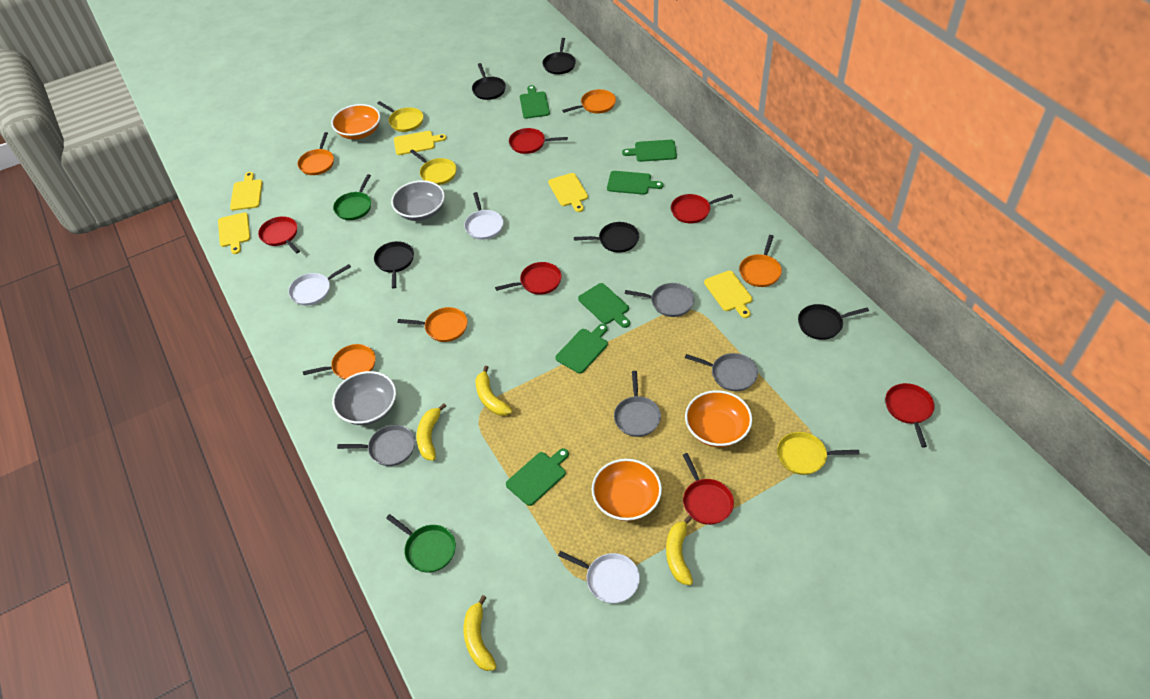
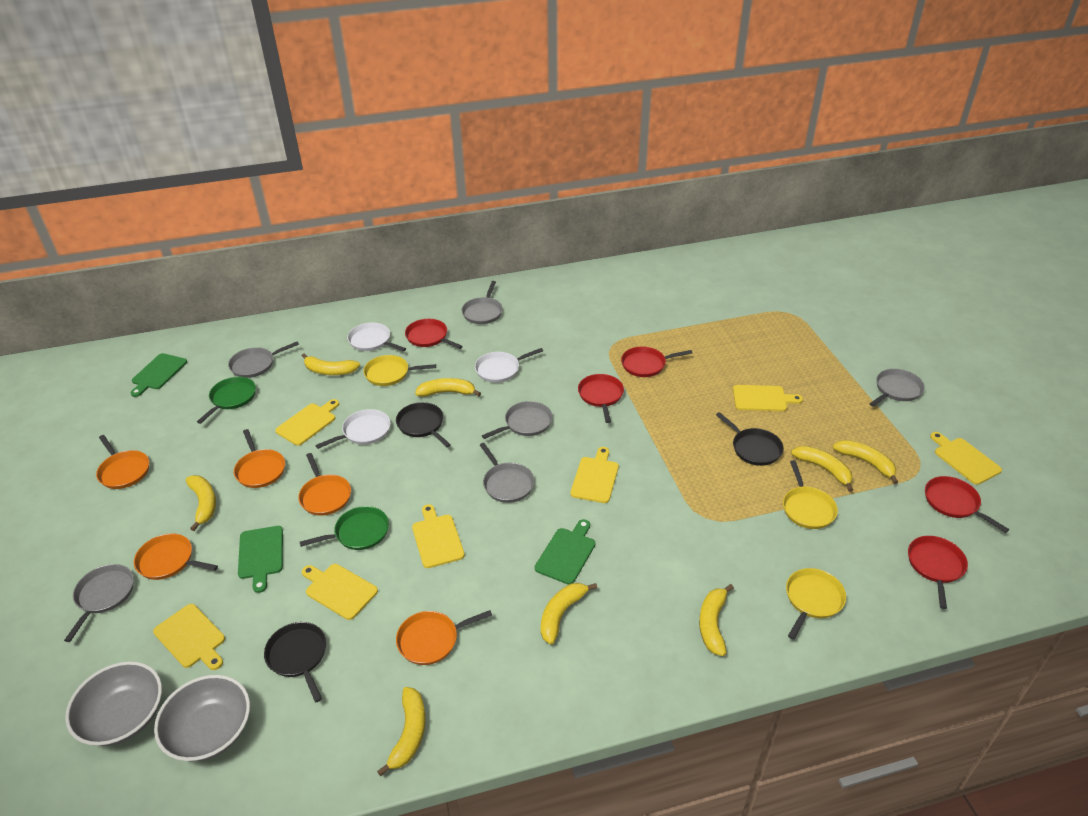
black pan: [374,241,414,289] [472,63,506,100] [542,38,576,74] [574,222,639,253] [798,304,869,340] = 5 -> [264,622,326,702] [396,402,451,447] [716,412,784,466] = 3
green cutting board: [506,448,569,506] [520,85,550,119] [555,324,608,374] [578,283,630,328] [607,171,664,195] [622,140,677,162] = 6 -> [131,353,187,397] [238,526,283,593] [535,519,595,585] = 3
grey pan: [337,425,415,466] [614,371,661,437] [625,283,694,317] [685,353,758,391] = 4 -> [64,564,134,642] [228,342,299,378] [462,281,503,324] [480,443,535,503] [482,401,553,439] [870,369,925,407] = 6
orange bowl: [331,104,380,140] [592,459,662,521] [685,390,752,447] = 3 -> none = 0
red pan: [258,216,300,253] [495,262,562,295] [509,128,568,154] [671,194,733,224] [683,453,734,525] [885,383,935,448] = 6 -> [405,319,463,349] [578,374,624,423] [621,346,692,377] [908,536,968,609] [925,476,1009,533] = 5
yellow banana: [417,403,446,461] [464,595,497,671] [476,366,512,416] [666,516,693,585] = 4 -> [186,475,216,531] [302,353,360,375] [377,687,426,776] [415,378,481,397] [541,583,597,644] [699,584,734,656] [791,446,853,492] [833,440,898,484] = 8
yellow cutting board: [218,212,250,254] [230,172,263,211] [394,131,447,155] [548,173,588,212] [704,271,753,318] = 5 -> [153,604,225,670] [275,399,339,446] [302,564,378,620] [412,504,465,568] [570,447,619,503] [733,385,803,411] [930,432,1002,485] = 7

